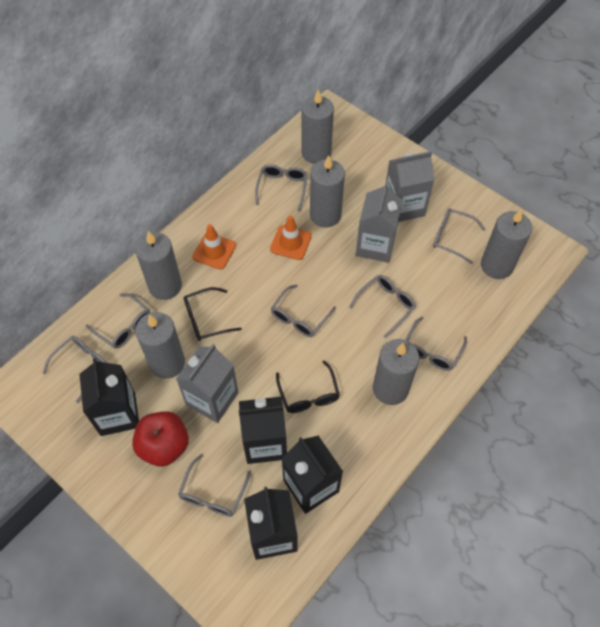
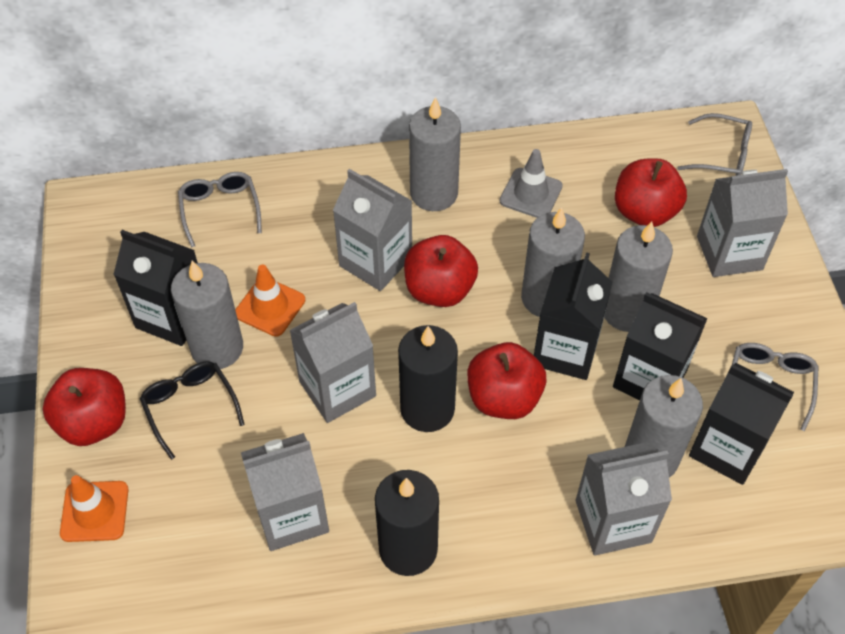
black candle: none = 0 -> [375,470,439,576] [398,325,458,432] = 2
black glasses: [184,287,242,341] [276,361,340,413] = 2 -> [140,362,245,460] = 1
grey candle: [135,231,182,300] [135,312,185,379] [302,89,334,164] [310,155,345,228] [373,339,419,405] [481,209,532,279] = 6 -> [171,261,243,369] [409,97,461,211] [521,207,585,317] [604,221,673,332] [625,375,703,478] = 5
grey carton: [176,344,238,423] [356,182,402,263] [386,151,434,222] = 3 -> [241,433,329,551] [289,302,376,423] [333,169,412,291] [576,442,672,556] [697,169,788,277] = 5
grey glasses: [42,336,107,403] [86,293,150,349] [178,454,251,517] [255,164,307,211] [271,284,336,337] [349,275,416,338] [406,317,467,371] [433,208,485,264] = 8 -> [178,172,262,248] [678,113,752,176] [732,343,819,431] = 3
grey traffic cone: none = 0 -> [500,149,563,218] = 1
red apple: [132,411,189,467] = 1 -> [42,368,126,446] [404,235,478,307] [467,342,546,419] [615,158,687,227] = 4

